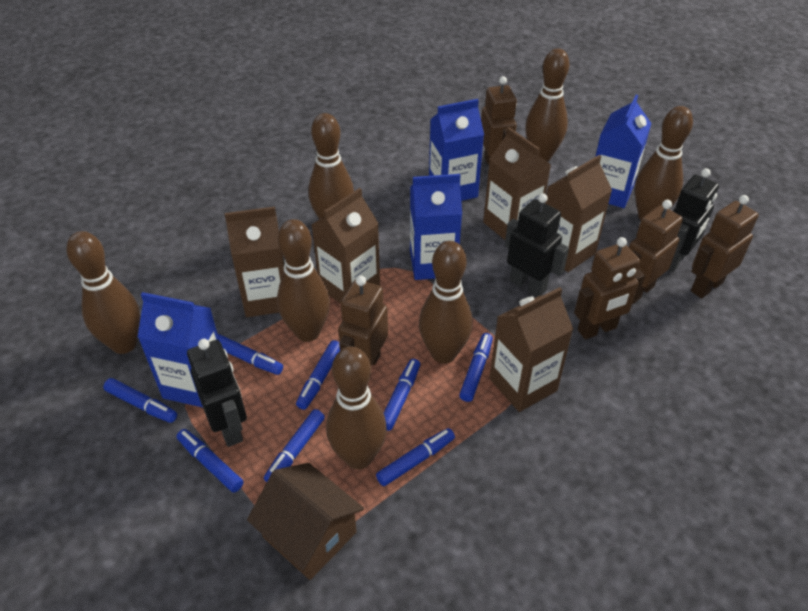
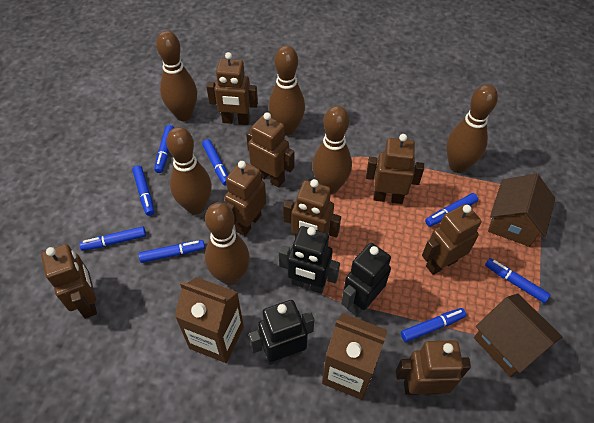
blue carton: [138,292,219,407] [410,174,462,280] [429,99,484,201] [595,95,652,208] = 4 -> none = 0
brown bowling pin: [67,231,140,354] [277,219,330,342] [309,113,354,219] [326,346,387,469] [419,241,473,364] [525,48,569,162] [635,106,693,220] = 7 -> [156,31,197,121] [166,127,212,214] [205,202,250,285] [269,46,305,136] [312,106,352,194] [446,84,498,173] = 6
brown carton: [225,207,285,317] [312,188,380,303] [483,127,551,240] [490,287,573,412] [545,155,612,272] = 5 -> [175,277,244,363] [322,313,387,400] = 2
brown house: [247,463,364,580] = 1 -> [474,293,562,377] [488,174,555,247] = 2
brown robot: [338,276,388,366] [481,76,517,164] [574,237,645,340] [629,200,683,304] [691,195,759,298] = 5 -> [41,244,97,319] [206,52,258,125] [225,161,266,236] [246,112,294,187] [283,179,341,238] [366,134,424,204] [396,340,471,395] [422,204,481,275] = 8

